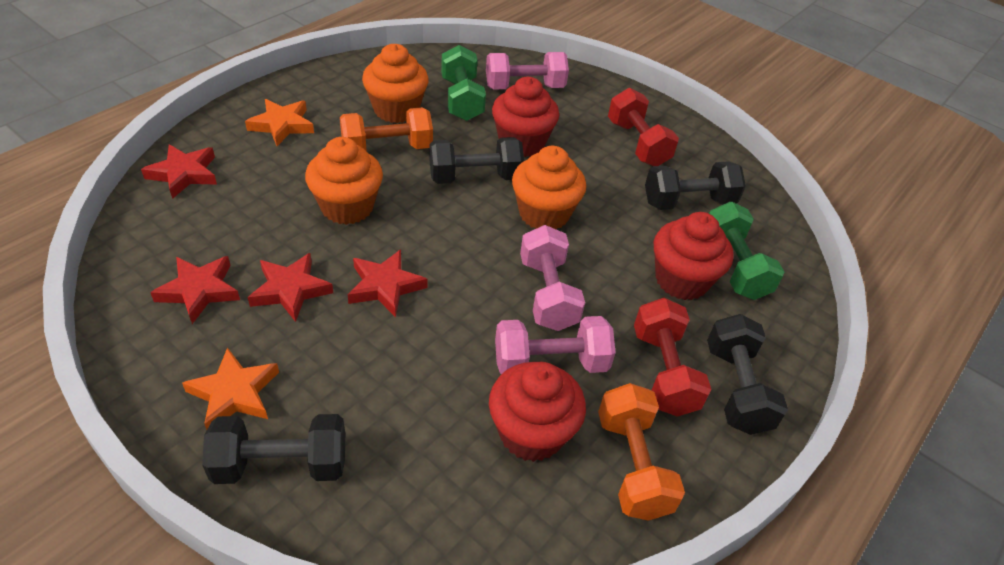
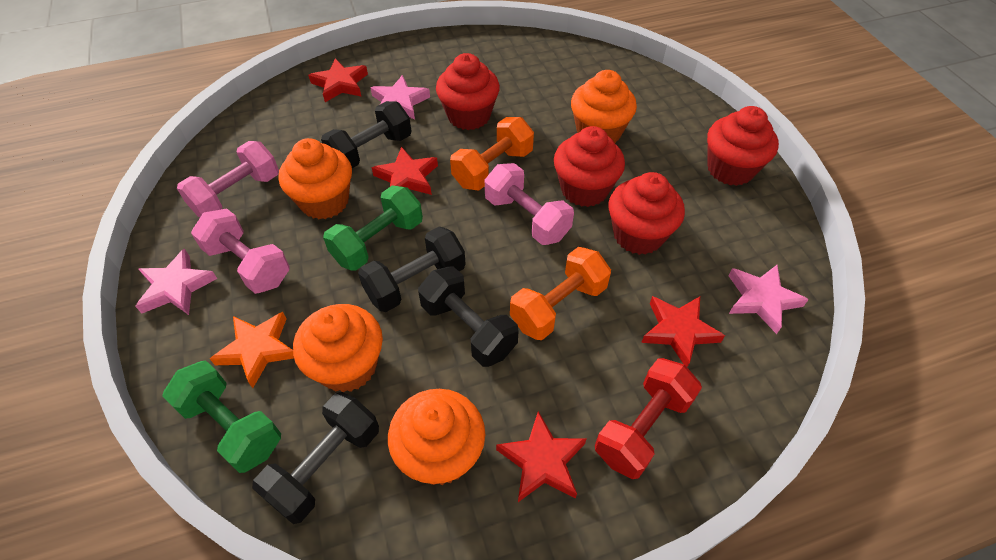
orange cupcake: [305,137,383,225] [362,44,429,123] [512,146,586,229] = 3 -> [279,138,352,219] [293,304,383,392] [388,389,485,485] [571,70,637,143] = 4
orange star: [182,347,279,430] [245,99,314,146] = 2 -> [210,312,294,388] = 1
pink star: none = 0 -> [135,248,217,315] [370,75,430,120] [729,265,809,334] = 3
red cupcake: [489,362,586,462] [492,77,559,157] [654,212,734,300] = 3 -> [436,53,500,130] [554,126,625,207] [609,172,685,255] [707,106,779,186] = 4
red dumbbell: [608,88,679,166] [634,298,711,417] = 2 -> [595,358,702,479] = 1

